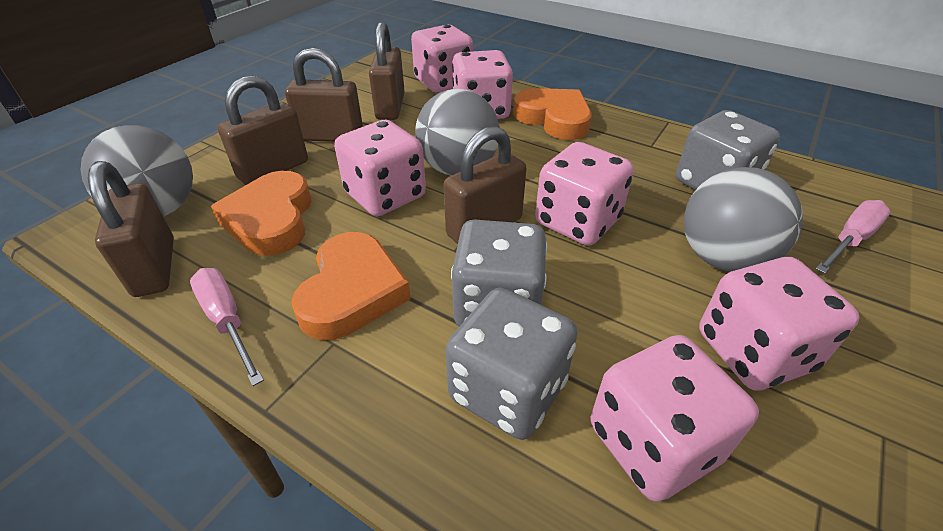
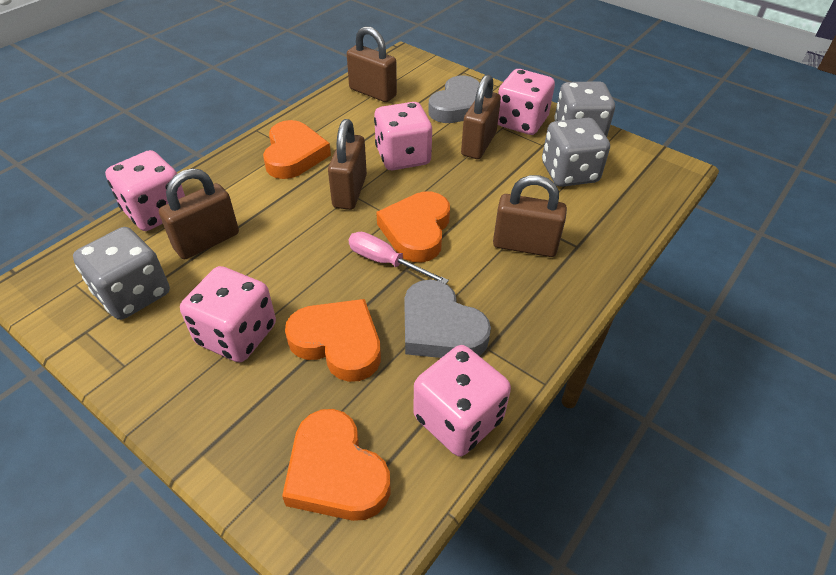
grey ball: [81,125,193,217] [415,89,500,176] [684,167,803,272] = 3 -> none = 0
grey heart: none = 0 -> [405,280,491,358] [428,76,480,123] = 2
orange heart: [211,171,312,256] [291,232,411,340] [513,88,592,140] = 3 -> [263,120,331,179] [282,409,390,521] [285,299,381,382] [376,191,450,262] = 4
pink dice: [334,120,426,216] [411,25,473,92] [452,50,513,119] [535,142,634,246] [591,335,759,502] [699,257,860,391] = 6 -> [105,150,185,231] [180,266,276,362] [374,102,432,170] [413,345,511,457] [498,69,555,135] = 5
pink screwdriver: [190,268,264,386] [815,200,890,274] = 2 -> [348,232,449,284] = 1

